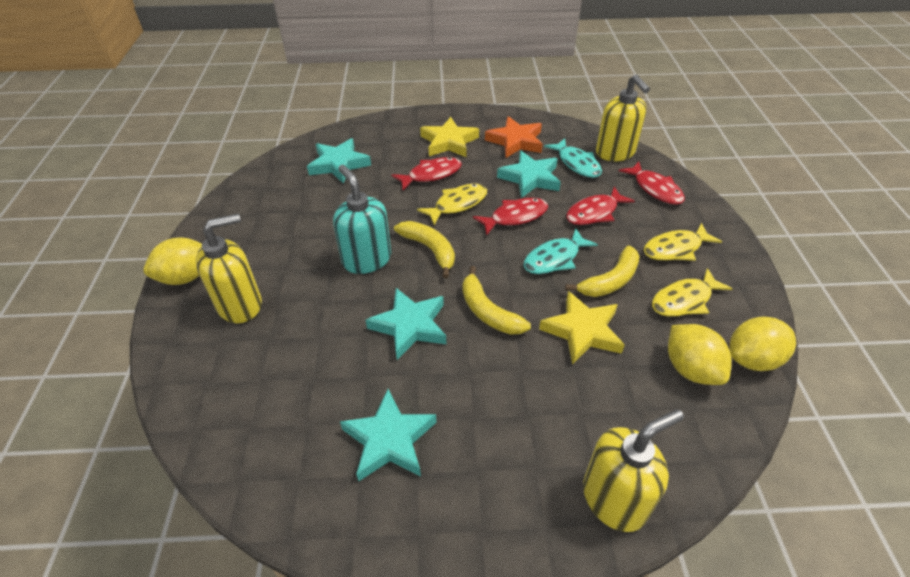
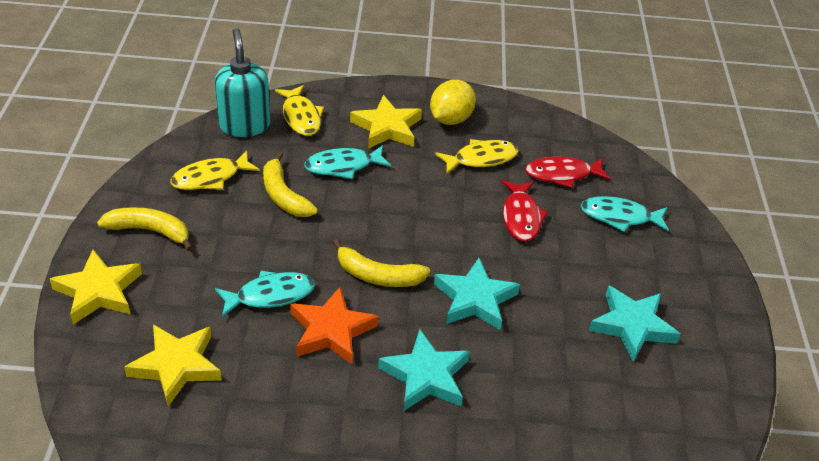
red fish: [391,157,462,190] [473,198,548,236] [566,187,635,225] [619,162,685,205] = 4 -> [501,180,548,242] [525,156,611,188] = 2
turquoise fish: [524,228,598,274] [544,138,602,178] = 2 -> [215,271,315,317] [304,145,391,179] [581,196,669,232] = 3
turquoise star: [307,138,371,183] [340,389,437,481] [366,288,446,360] [497,151,561,198] = 4 -> [378,329,470,412] [434,258,520,330] [589,285,681,362] = 3
yellow lemon: [143,238,202,285] [668,324,732,385] [729,317,796,371] = 3 -> [430,80,476,125] = 1
yellow soap dispenser: [196,214,262,323] [583,409,684,532] [596,75,650,161] = 3 -> none = 0
yellow star: [420,117,479,157] [539,291,625,365] = 2 -> [50,250,142,324] [124,324,222,407] [350,95,422,149] = 3

